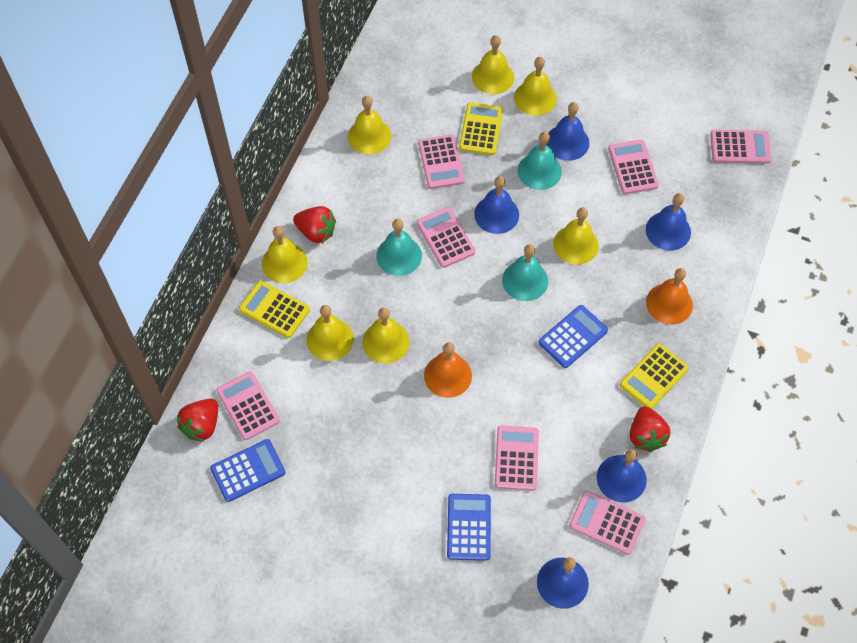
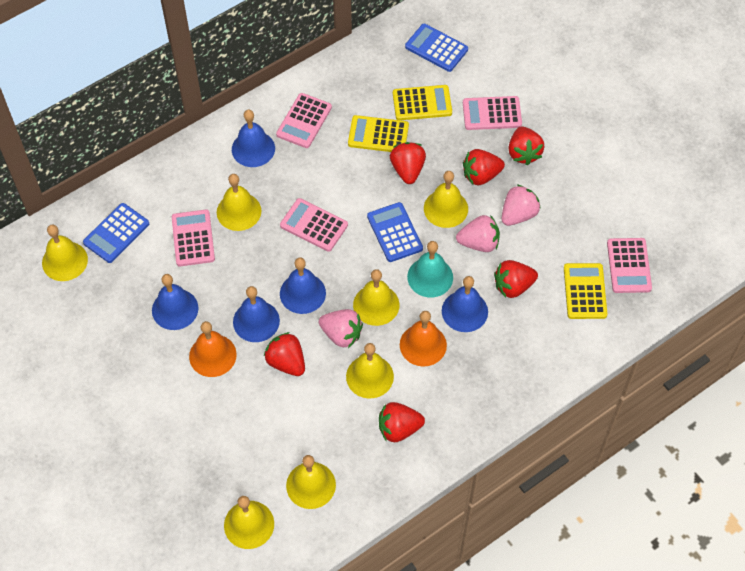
pink calculator: [216,371,280,440] [416,207,475,268] [418,134,465,189] [495,425,539,491] [569,491,646,555] [608,139,659,194] [710,130,771,164] = 7 -> [172,210,215,266] [276,93,332,148] [280,198,348,252] [463,96,522,130] [607,238,652,293] = 5
pink strawberry: none = 0 -> [319,309,363,348] [456,215,500,252] [501,184,541,226] = 3
red strawberry: [177,399,218,442] [293,206,336,243] [630,406,670,452] = 3 -> [264,332,305,376] [379,402,425,442] [390,142,426,184] [463,149,505,185] [494,260,538,298] [508,126,545,165] = 6
turquoise bell: [376,219,422,276] [502,244,548,301] [518,132,562,190] = 3 -> [407,241,453,298] = 1

